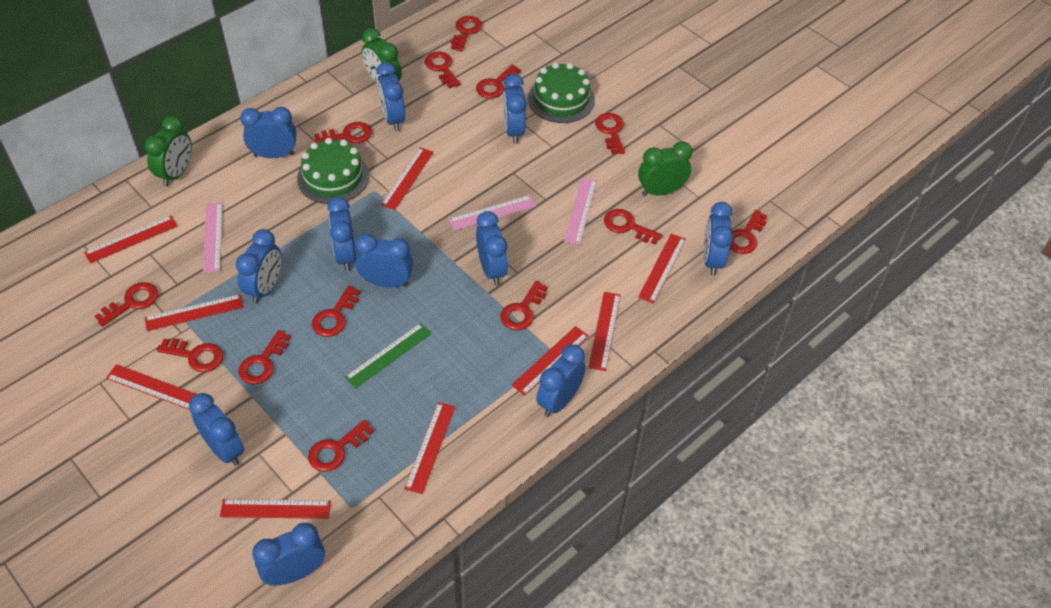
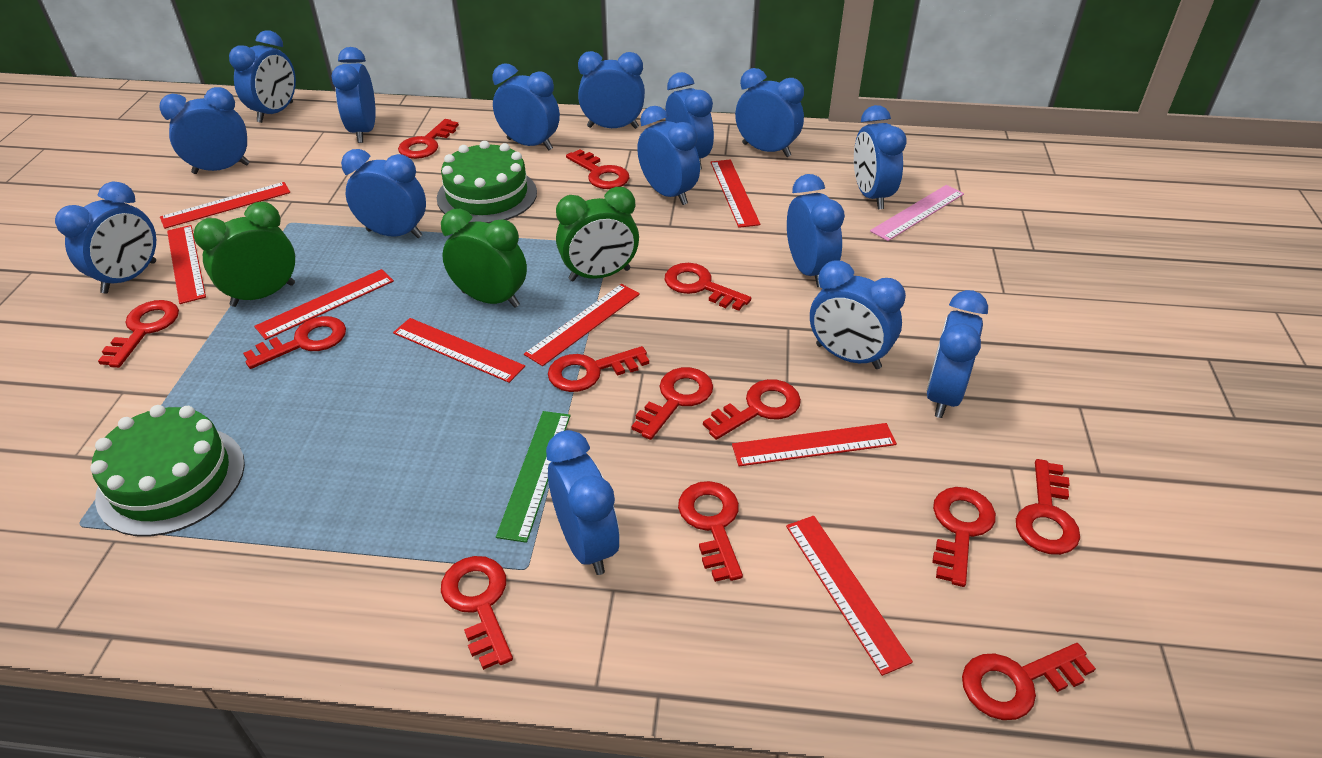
blue clock: [189,393,244,466] [236,229,281,304] [240,107,296,158] [252,523,325,586] [327,197,356,271] [355,233,413,288] [377,62,405,131] [476,211,508,285] [503,74,527,144] [536,344,586,417] [703,202,733,276] = 11 -> [55,182,156,294] [159,87,250,174] [229,30,296,123] [331,47,376,143] [341,149,426,238] [493,63,560,150] [546,430,620,575] [578,51,645,129] [637,106,700,205] [665,72,714,170] [735,68,804,157] [787,174,845,287] [810,260,906,369] [854,105,907,209] [926,290,988,418] = 15
pink ruler: [203,202,223,273] [448,195,536,231] [564,178,597,245] = 3 -> [870,185,964,241] = 1
red ruler: [84,216,177,263] [106,364,196,410] [145,294,244,331] [220,499,331,519] [381,147,434,210] [404,402,455,494] [511,326,589,396] [588,292,621,371] [638,234,686,304] = 9 -> [160,182,290,229] [167,225,206,304] [254,269,394,340] [393,318,525,383] [524,284,640,366] [710,159,760,228] [732,423,897,466] [786,516,913,676] = 8

